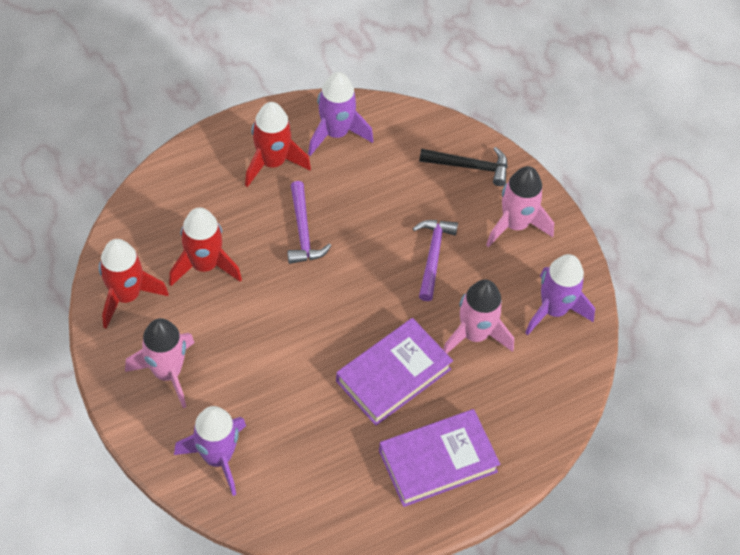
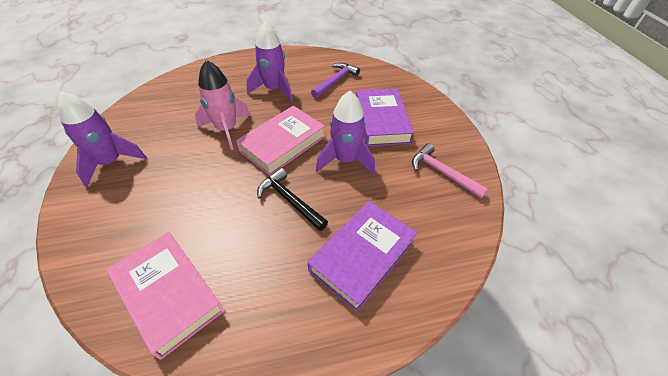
pink book: none = 0 -> [106,232,225,360] [236,106,325,176] = 2
pink hammer: none = 0 -> [412,143,488,199] = 1
pink rocket: [125,318,195,408] [443,280,514,353] [486,166,554,247] = 3 -> [195,60,251,150] = 1
purple hammer: [287,181,331,264] [413,220,458,301] = 2 -> [311,63,360,98] = 1
red rocket: [99,239,169,329] [169,207,242,286] [245,102,311,187] = 3 -> none = 0

